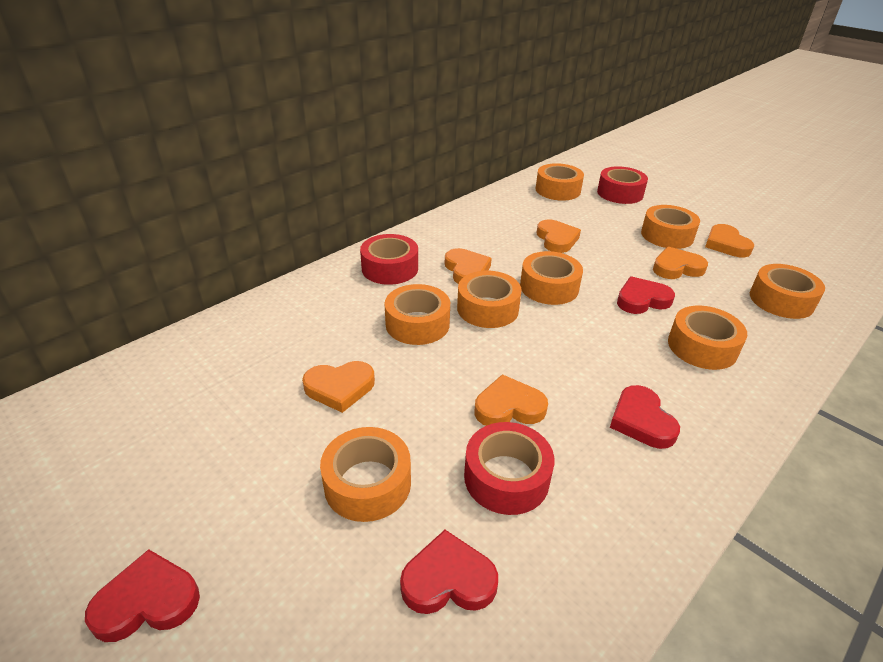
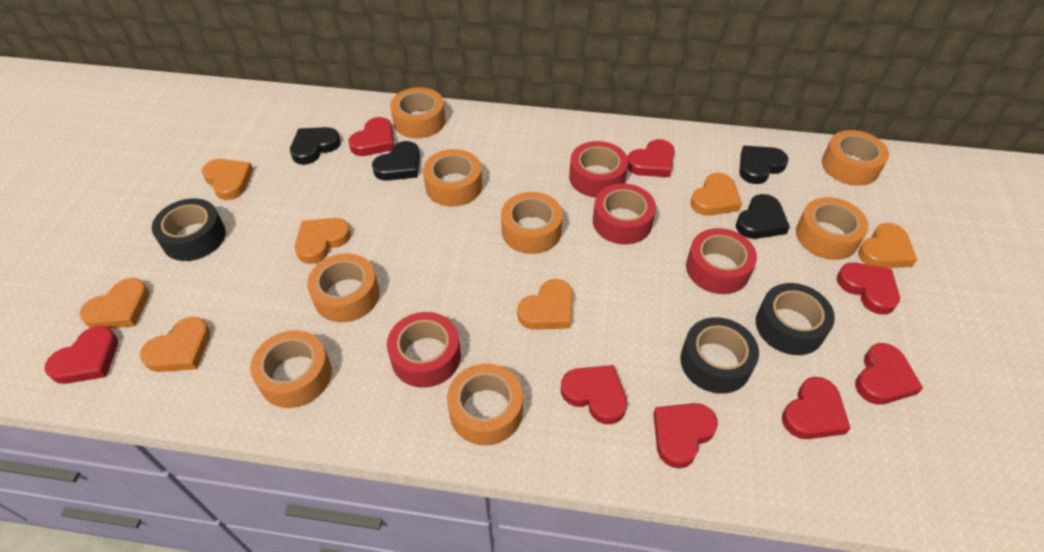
black heart: none = 0 -> [290,127,341,165] [372,141,420,181] [736,194,790,239] [739,146,789,184] = 4
black tape: none = 0 -> [152,198,226,261] [680,317,759,394] [756,283,835,355] = 3
orange heart: [302,361,375,413] [445,248,492,284] [475,374,548,426] [536,219,581,253] [653,246,708,279] [705,224,754,257] = 6 -> [79,278,149,328] [140,317,210,372] [202,159,253,200] [295,218,351,264] [517,279,573,330] [690,173,742,216] [858,223,917,268] = 7
red heart: [85,549,200,642] [400,530,498,614] [610,385,680,449] [617,276,675,314] = 4 -> [44,326,118,384] [349,117,394,156] [561,365,627,424] [627,139,675,177] [653,403,718,469] [782,377,851,439] [837,262,900,315] [855,343,923,405] = 8
red tape: [360,234,418,285] [464,422,554,515] [597,166,648,204] = 3 -> [387,312,461,387] [569,141,628,197] [593,183,656,245] [686,228,757,294] = 4

